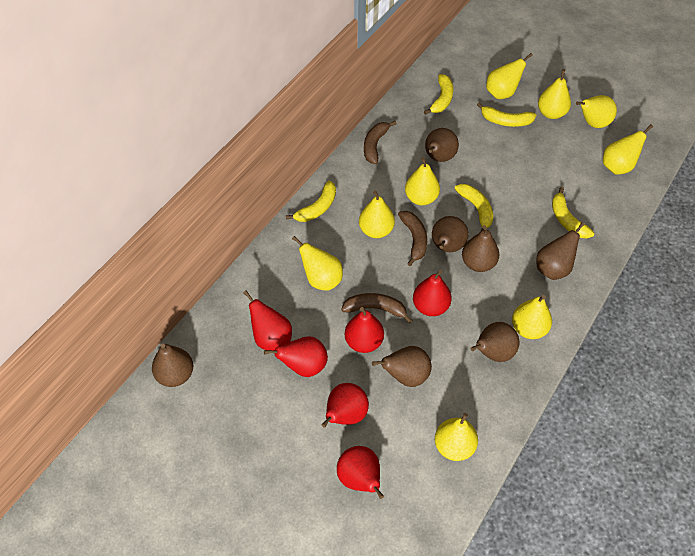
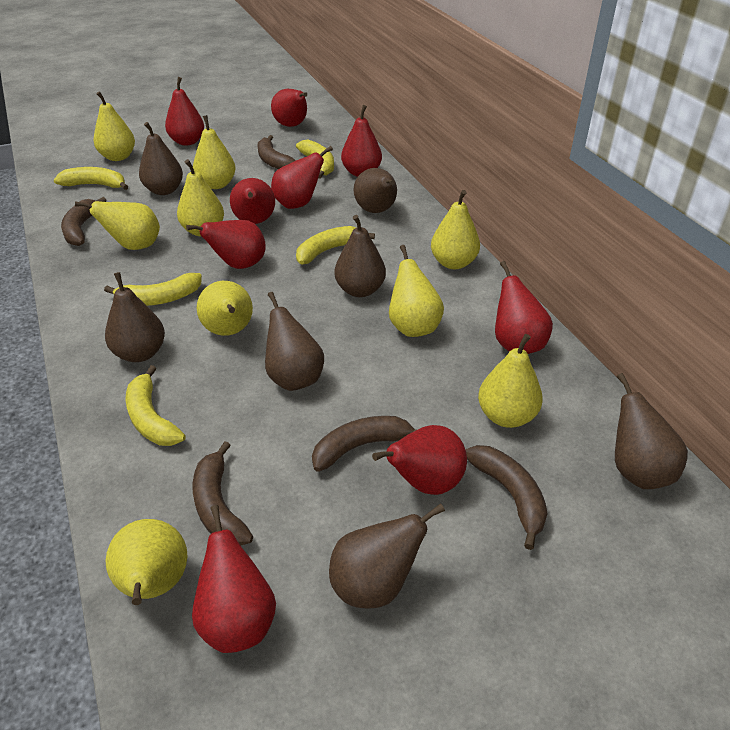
brown banana: [341,293,412,323] [364,121,397,164] [398,211,427,266] = 3 -> [61,197,106,246] [193,441,253,546] [257,135,296,169] [312,416,416,472] [465,445,548,550] = 5
red pear: [243,290,292,350] [264,336,328,377] [322,383,369,428] [337,446,384,499] [345,307,384,353] [413,270,452,316] = 6 -> [165,77,204,146] [186,220,266,269] [192,505,276,653] [230,178,275,224] [271,89,307,127] [271,146,333,209] [341,105,382,177] [372,425,467,495] [495,261,553,354] = 9

